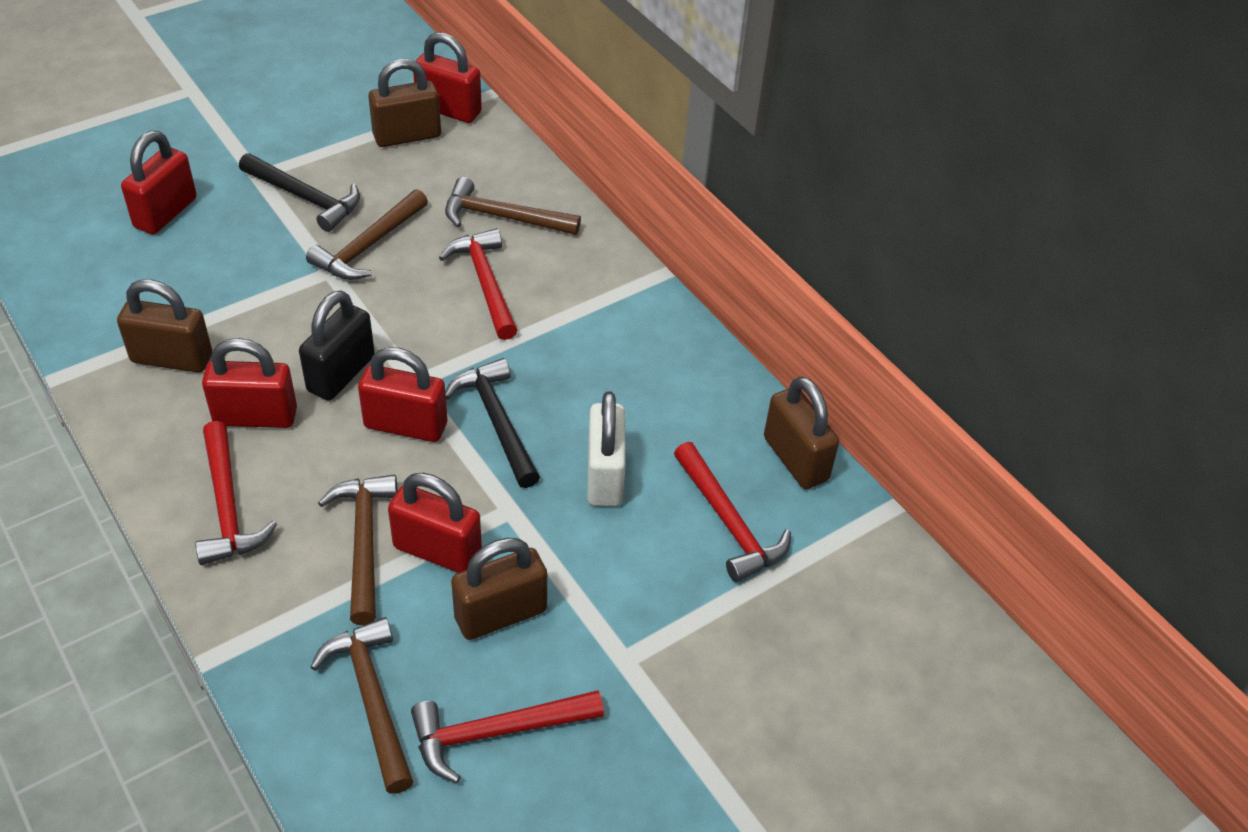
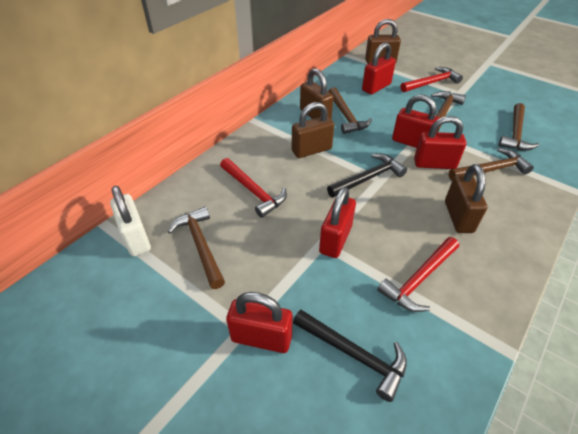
black padlock: [299,291,375,401] = 1 -> none = 0
brown hammer: [306,189,428,280] [310,617,413,794] [318,475,397,625] [445,177,581,235] = 4 -> [168,207,225,289] [328,87,372,134] [431,91,466,132] [449,148,534,181] [499,103,539,151] = 5
red hammer: [195,421,277,565] [411,690,604,783] [439,228,518,340] [674,442,791,582] = 4 -> [220,158,287,218] [377,237,459,312] [400,67,463,92] = 3

